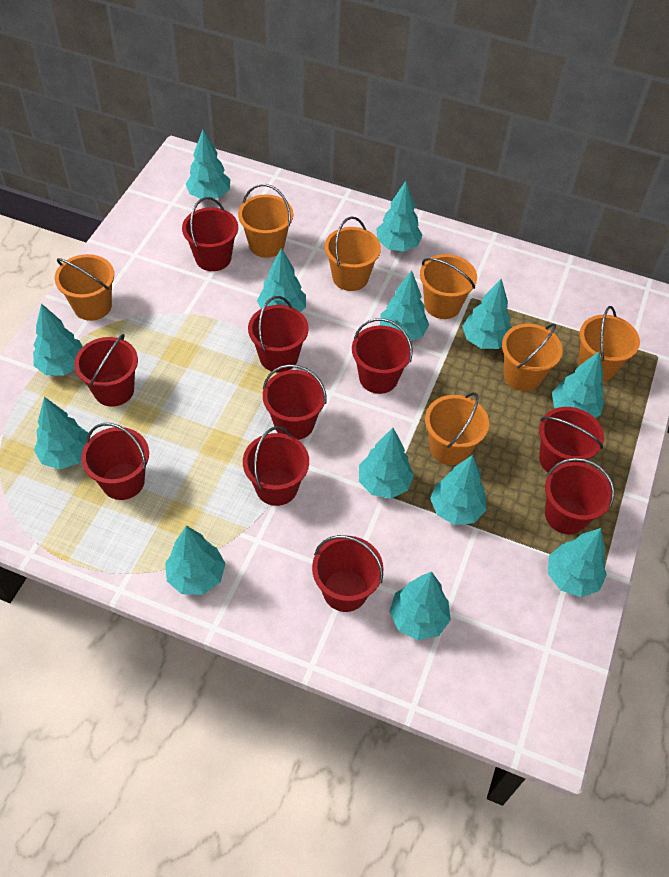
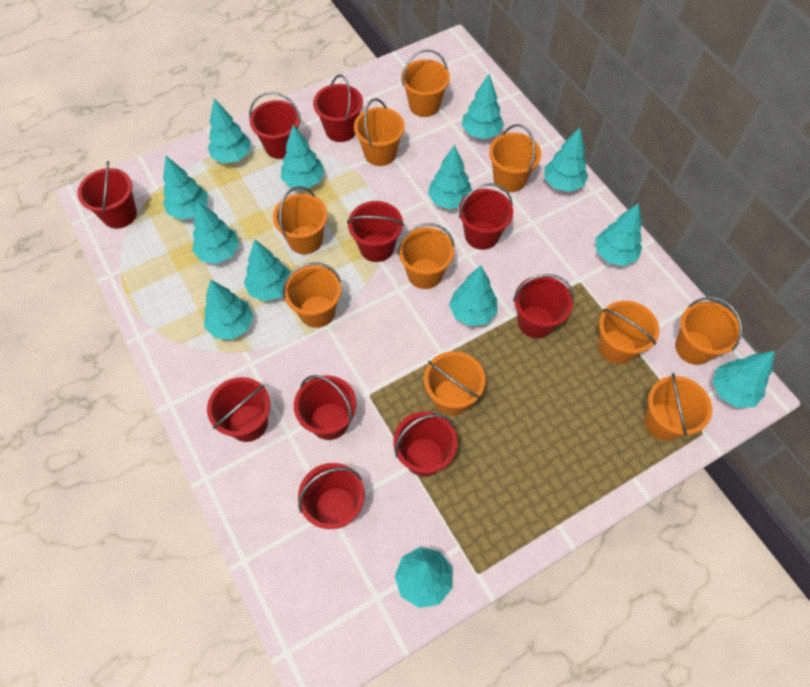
orange bucket: [55,254,114,321] [238,184,293,258] [325,217,381,291] [420,254,477,319] [425,392,489,465] [502,323,563,391] [578,306,640,381] = 7 -> [273,186,328,254] [282,262,341,328] [354,98,405,166] [397,223,455,289] [401,49,450,117] [424,351,486,416] [489,124,541,192] [598,301,659,364] [644,373,712,441] [675,297,743,365] = 10

